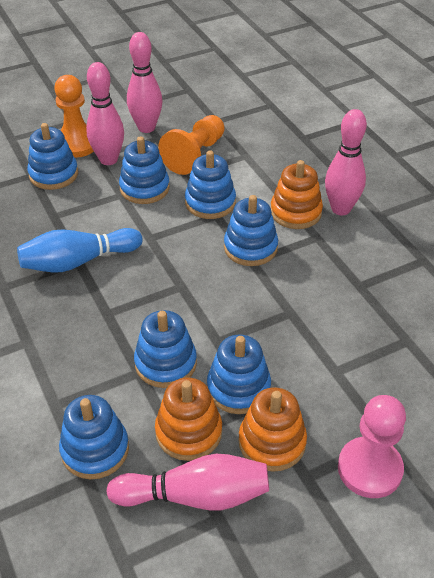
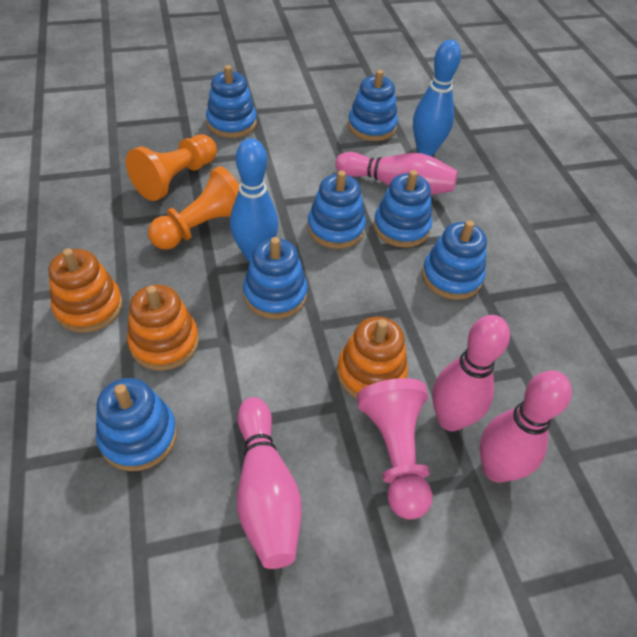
blue bowling pin: [17,228,143,272] = 1 -> [230,138,278,261] [413,40,461,156] = 2

